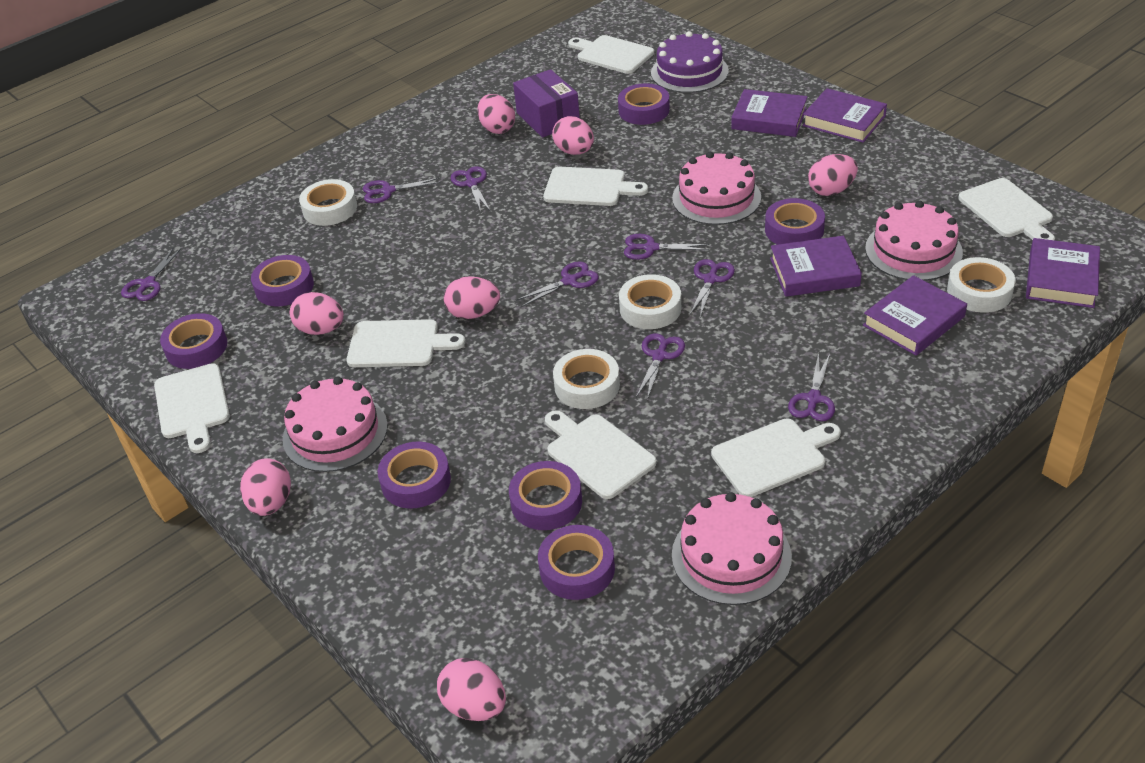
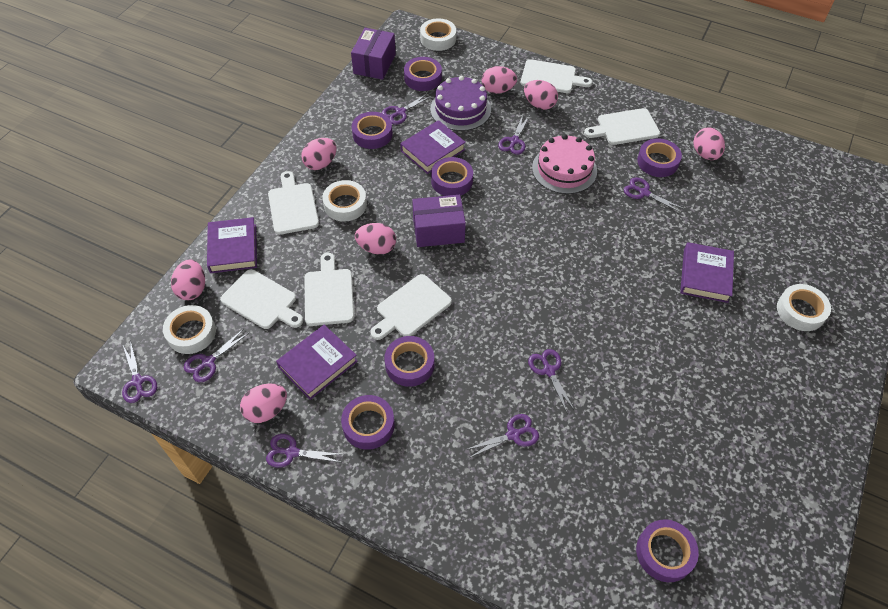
pink cake: [282,377,388,472] [672,152,761,225] [672,492,792,605] [865,201,963,281] = 4 -> [532,134,597,194] = 1
purple book: [731,89,808,137] [770,236,862,297] [802,88,887,143] [863,275,967,356] [1026,238,1100,308] = 5 -> [207,217,257,273] [276,325,358,400] [400,120,466,174] [680,242,734,303] = 4
purple box: [513,69,580,138] = 1 -> [351,28,396,80] [412,195,466,247] = 2
white cutting board: [154,363,230,453] [346,319,465,367] [543,167,648,206] [545,410,656,499] [568,35,654,74] [711,418,841,497] [958,178,1055,241] = 7 -> [220,269,303,329] [268,171,319,235] [304,253,354,326] [370,274,452,340] [521,59,592,93] [584,108,660,145] = 6

